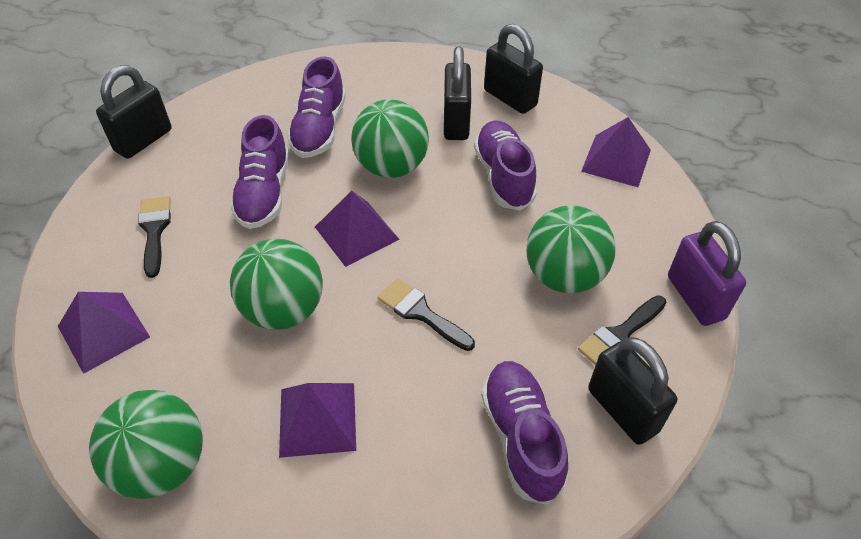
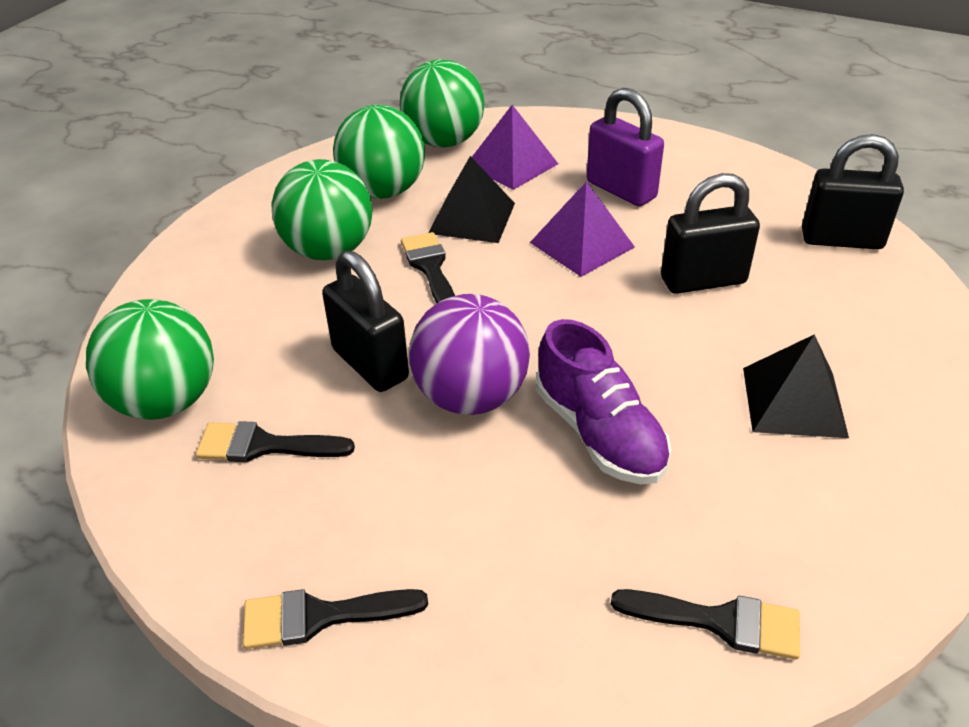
black brush: [138,196,171,278] [378,278,475,351] [578,295,667,365] = 3 -> [196,421,355,462] [243,589,428,649] [401,232,455,303] [611,589,800,660] = 4
black padlock: [96,65,172,159] [444,46,471,140] [484,24,543,114] [588,337,677,445] = 4 -> [322,251,409,392] [661,173,760,294] [802,134,904,249] = 3
black pyramid: none = 0 -> [428,156,515,243] [743,334,849,438] = 2
purple ball: none = 0 -> [409,294,530,415] = 1
purple pyramid: [58,292,150,374] [279,383,356,458] [315,190,399,267] [581,117,651,187] = 4 -> [472,105,558,190] [530,181,635,277] = 2
purple shoe: [230,115,289,229] [287,56,346,158] [474,121,537,210] [481,361,568,505] = 4 -> [536,319,671,484] = 1

